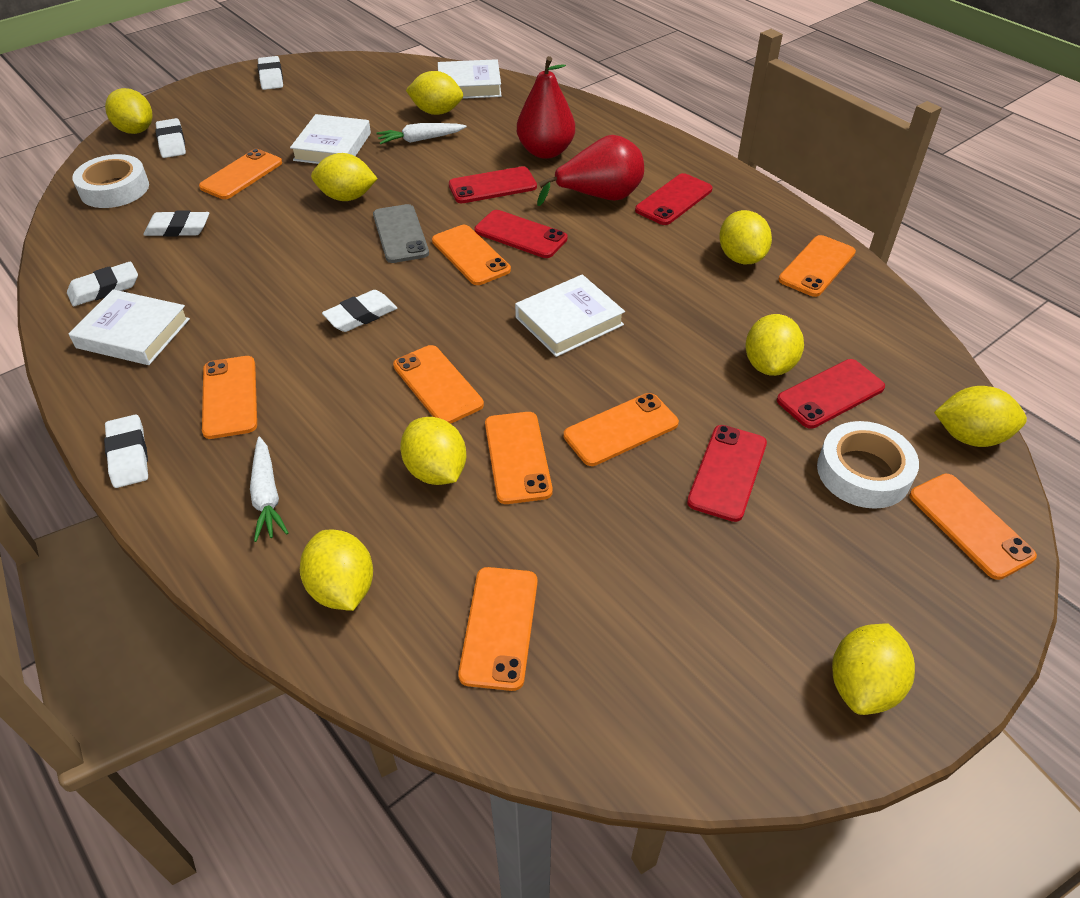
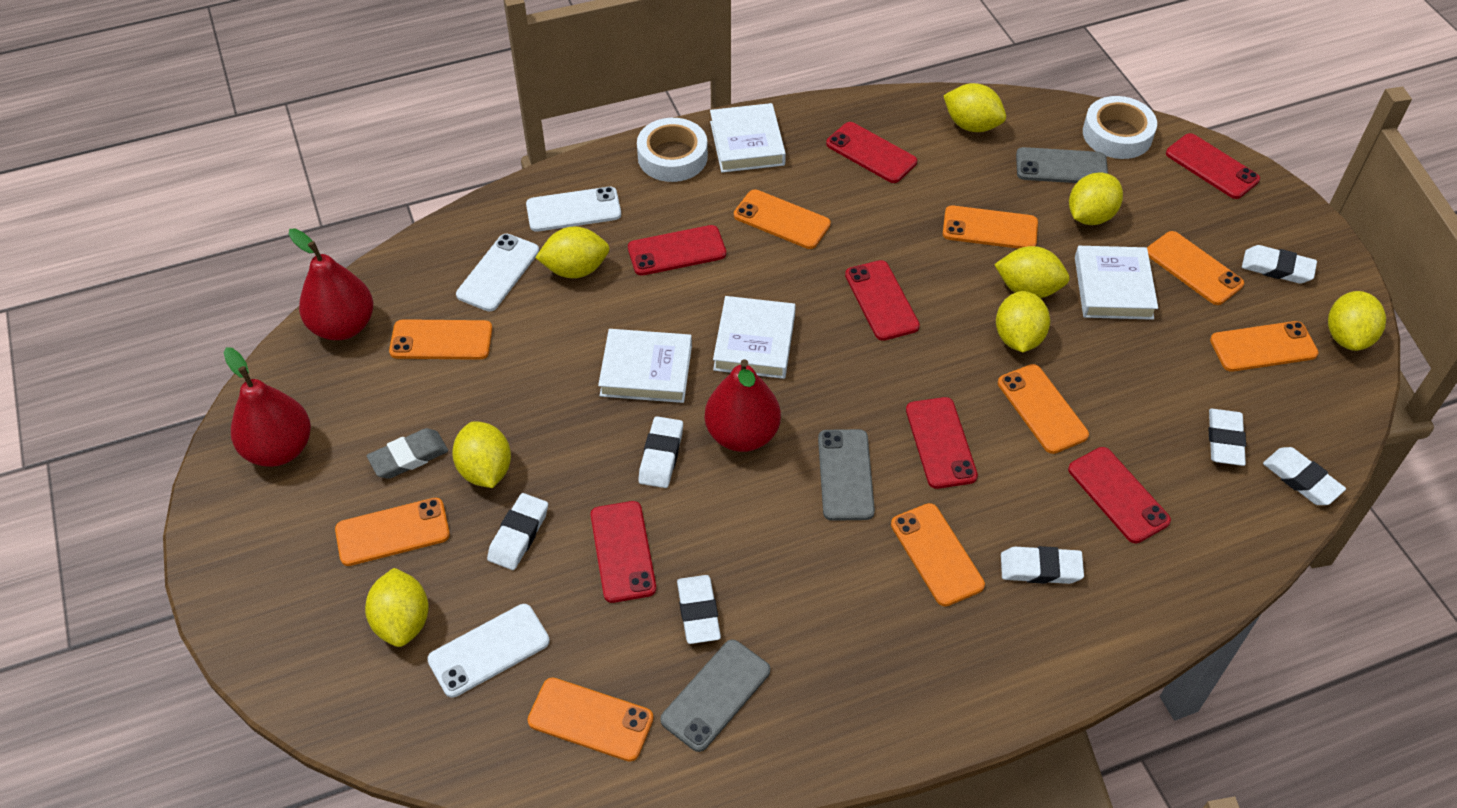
grey eraser: none = 0 -> [367,428,448,479] = 1
grey phone: [373,204,429,263] = 1 -> [660,640,770,752] [818,429,875,521] [1016,147,1108,183] = 3
red pear: [517,56,575,159] [537,135,644,206] = 2 -> [224,347,311,467] [289,228,373,340] [705,359,781,452] = 3
red phone: [449,166,537,203] [475,210,568,258] [635,173,713,225] [687,425,767,522] [777,359,885,429] = 5 -> [591,501,656,603] [628,225,726,276] [826,122,917,183] [845,260,920,341] [906,397,978,489] [1068,447,1171,543] [1166,133,1260,199] = 7
white carrot: [250,437,289,542] [377,123,467,144] = 2 -> none = 0
white eraser: [67,262,138,306] [104,414,148,488] [144,210,209,237] [155,118,186,158] [257,56,283,90] [322,290,397,332] = 6 -> [487,493,548,570] [638,416,683,488] [677,575,721,644] [1001,546,1084,584] [1209,409,1246,466] [1242,245,1317,284] [1263,447,1346,505] = 7
white phone: none = 0 -> [427,604,550,698] [456,234,539,311] [526,187,621,232] = 3
yellow lemon: [105,88,153,134] [300,530,373,611] [311,153,378,201] [400,417,466,485] [406,71,463,115] [719,210,772,264] [745,314,804,376] [832,624,915,715] [934,386,1027,447] = 9 -> [365,568,429,647] [452,421,511,488] [535,226,610,278] [943,83,1006,132] [994,246,1069,298] [996,291,1050,352] [1069,172,1123,225] [1328,291,1386,351] = 8

